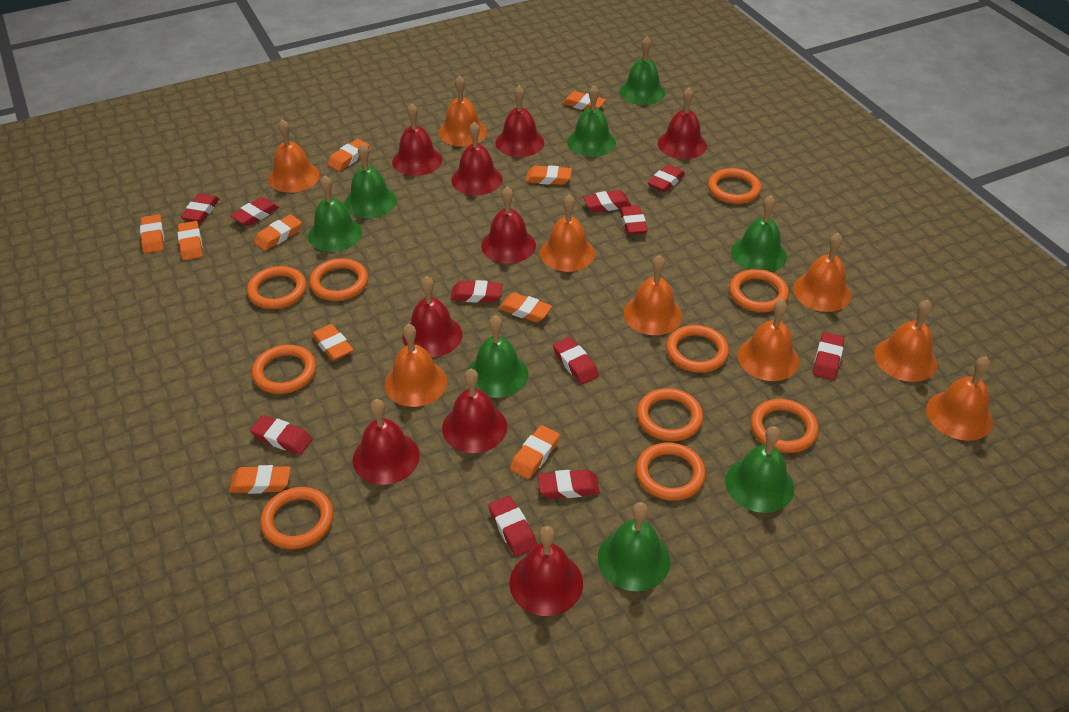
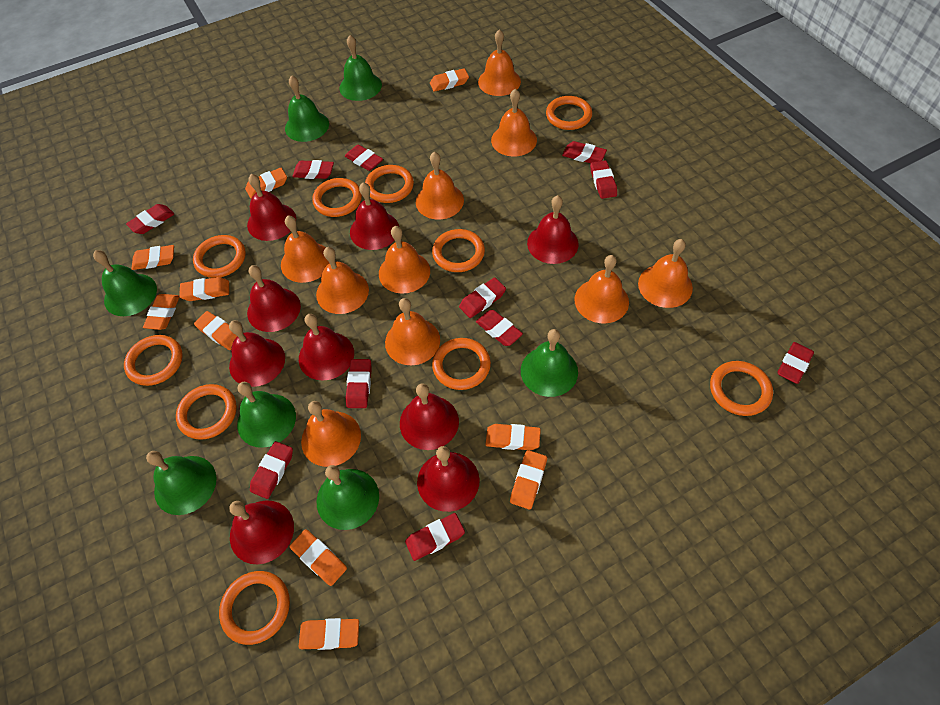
green bell: [308,175,362,252] [344,144,397,218] [468,315,528,398] [567,85,616,157] [598,502,670,591] [619,36,666,105] [725,426,794,513] [731,196,787,272] = 8 -> [93,250,157,316] [146,451,217,515] [237,382,296,448] [285,75,329,142] [317,465,379,530] [339,35,382,101] [521,329,578,397] = 7
orange bell: [268,119,320,193] [385,324,447,407] [439,75,487,146] [540,194,595,272] [623,255,682,335] [737,299,799,381] [793,233,851,312] [874,300,937,382] [926,356,993,441] = 9 -> [281,216,329,283] [301,401,361,467] [316,247,369,314] [379,226,430,294] [385,298,440,365] [416,152,464,219] [478,29,521,96] [491,89,537,156] [575,255,629,323] [638,239,693,308] = 10

